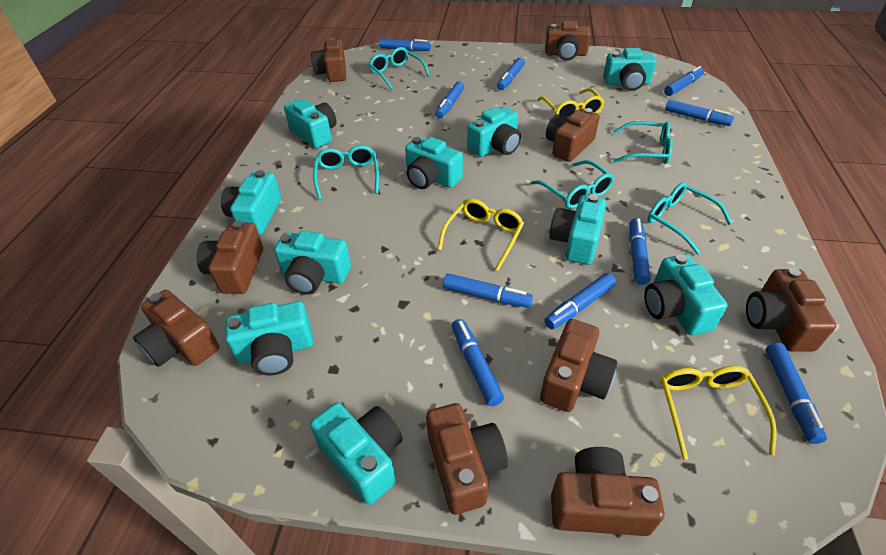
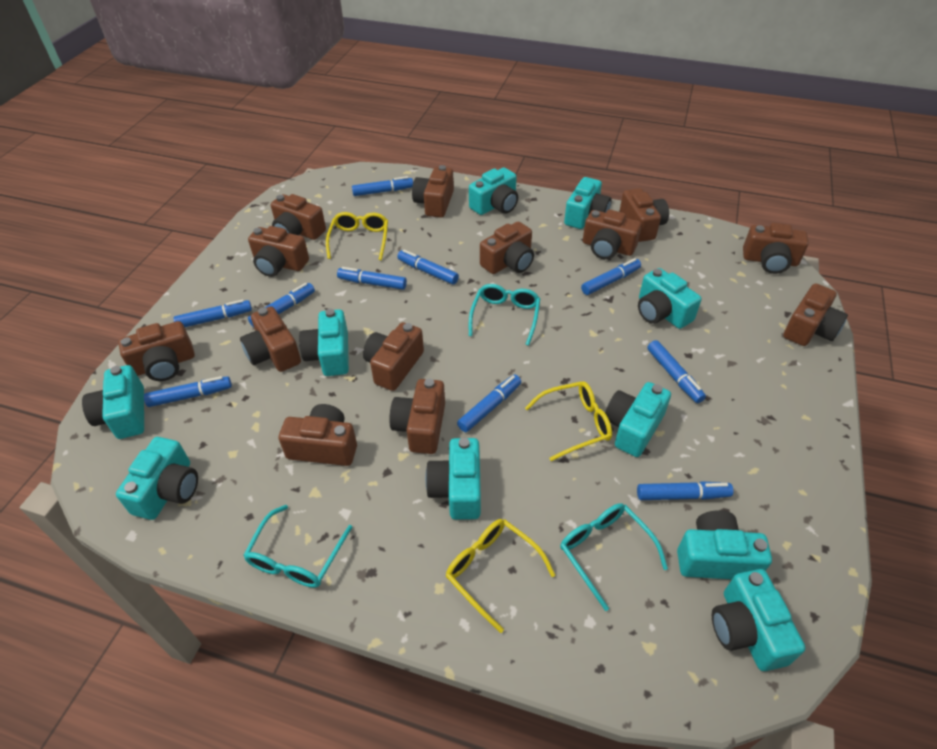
brown camera: [133,290,219,367] [196,221,263,294] [311,38,346,82] [426,403,508,515] [540,319,617,412] [545,21,591,61] [546,108,600,162] [551,447,665,536] [746,268,836,352] = 9 -> [118,321,195,381] [240,306,301,372] [248,226,309,277] [271,194,326,240] [279,404,357,466] [363,322,424,391] [389,378,445,454] [412,165,454,218] [480,221,534,274] [583,210,642,259] [619,188,669,242] [743,223,809,274] [783,283,848,346] = 13
turquoise glasses: [313,145,379,200] [369,47,430,90] [531,160,615,209] [613,121,673,164] [648,182,732,255] = 5 -> [243,505,353,588] [469,284,540,346] [560,503,668,611] = 3

